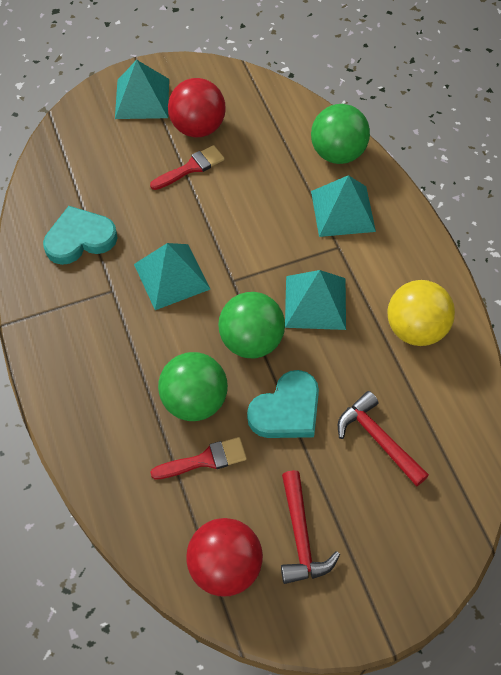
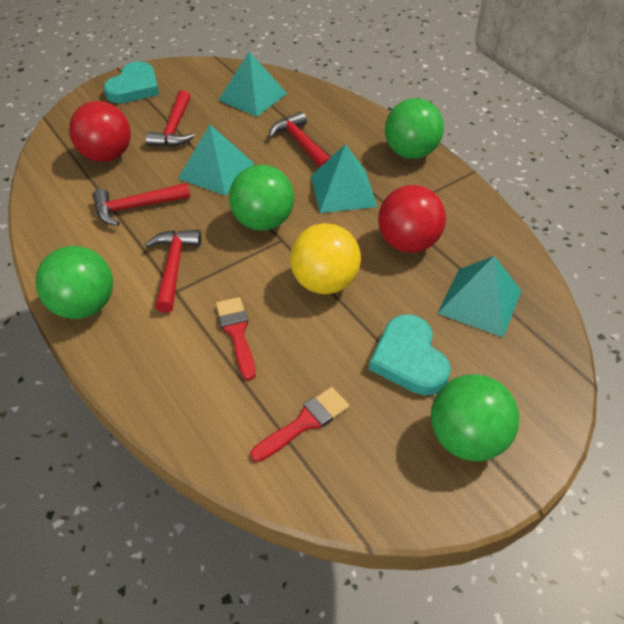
green ball: [158,352,228,421] [218,292,285,358] [311,104,370,164] = 3 -> [35,246,113,319] [229,165,294,231] [385,98,444,159] [431,374,519,461] = 4
red hammer: [281,470,340,584] [338,391,429,487] = 2 -> [93,183,190,226] [145,230,201,313] [146,90,195,147] [268,111,330,168] = 4

